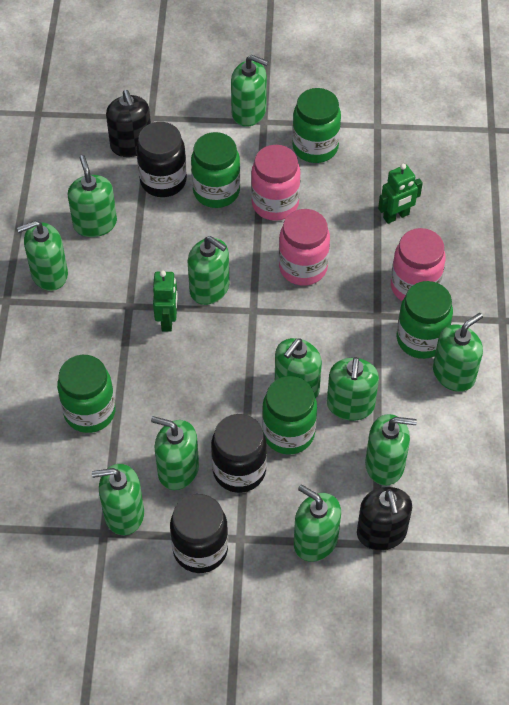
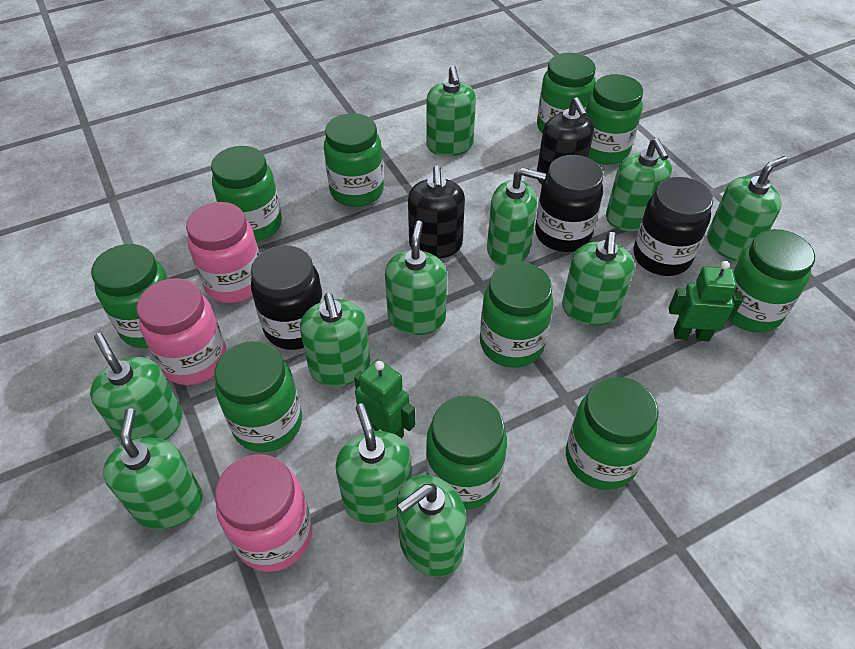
green jar: [57,355,116,433] [191,132,240,208] [262,376,317,454] [292,88,341,163] [397,281,453,359] = 5 -> [91,244,168,348] [211,146,282,242] [214,341,302,452] [324,113,384,207] [426,395,507,510] [480,262,553,368] [537,53,596,133] [566,377,659,490] [586,74,643,165] [728,229,815,333] = 10

